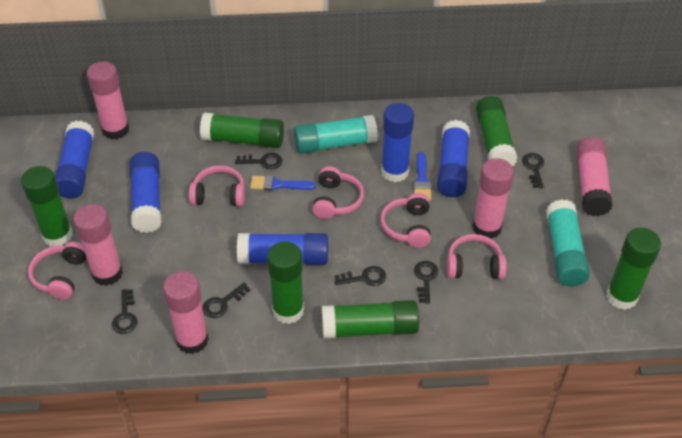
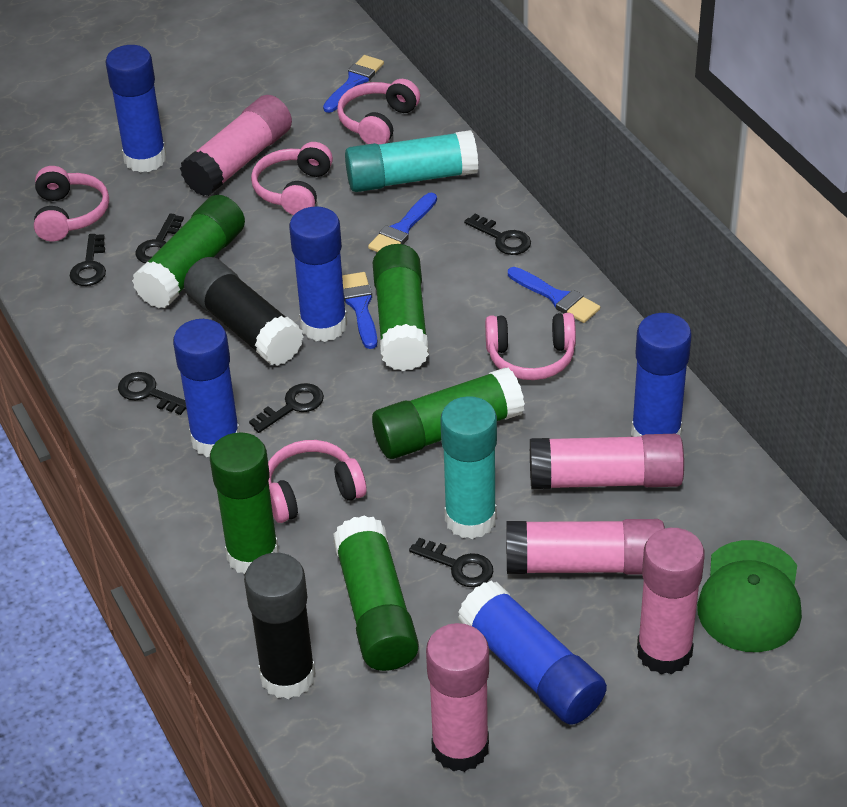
black glue stick: none = 0 -> [184,257,304,366] [244,553,316,699] = 2
blue brush: [250,175,316,191] [414,152,431,200] = 2 -> [323,55,384,113] [342,272,377,349] [368,193,437,252] [508,267,600,323] = 4
green cap: none = 0 -> [697,540,802,652] = 1
green glue stick: [21,166,73,247] [200,112,284,148] [267,242,304,324] [322,300,419,339] [476,96,517,166] [606,228,661,310] = 6 -> [132,195,245,308] [210,432,279,574] [333,516,419,671] [372,367,525,459] [373,244,429,371] = 5

